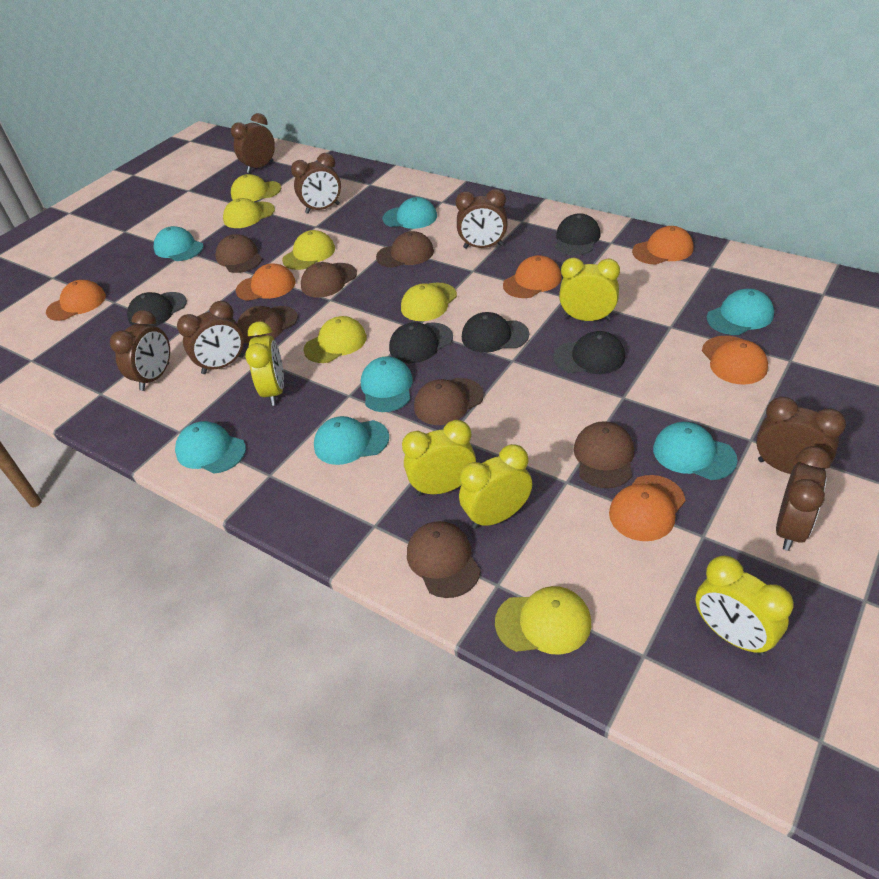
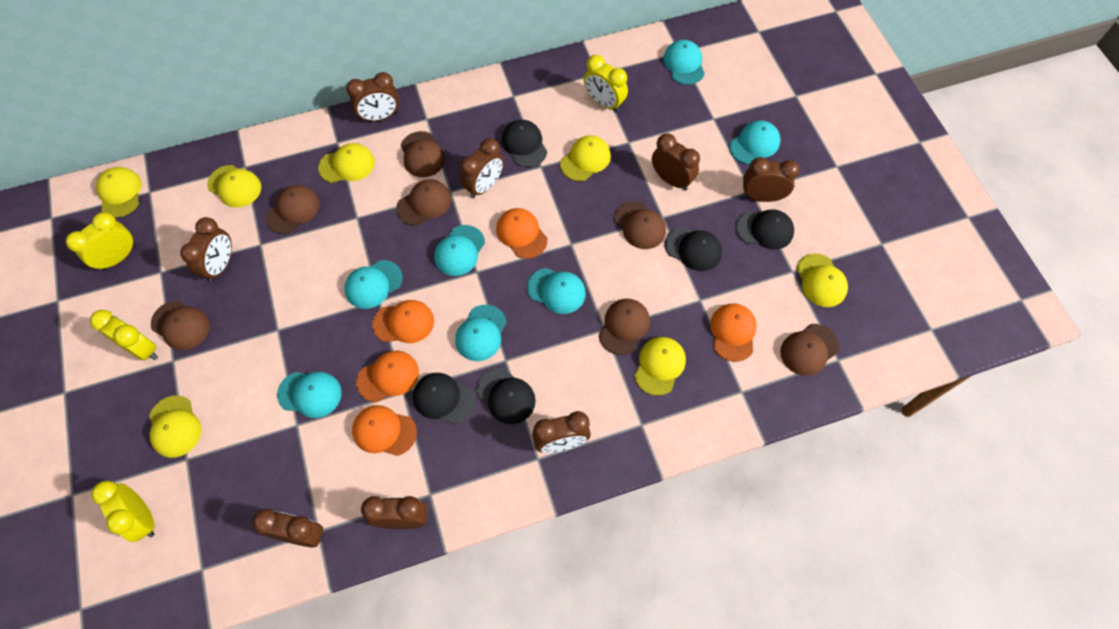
brown clock: [110,310,170,391] [177,301,244,374] [231,113,275,173] [291,153,341,214] [456,189,508,249] [756,397,846,474] [776,446,831,551] = 7 -> [180,217,232,282] [252,508,324,548] [346,72,399,122] [361,496,427,529] [460,138,504,198] [532,411,591,453] [652,133,700,190] [743,157,800,202] = 8
orange cap: [46,280,106,321] [236,263,295,301] [503,255,562,298] [609,475,685,541] [632,226,694,265] [702,336,768,384] = 6 -> [352,405,417,456] [356,351,419,402] [372,300,434,343] [496,208,547,259] [710,304,757,362] = 5
yellow cap: [223,198,275,228] [231,174,281,202] [282,230,335,270] [304,316,367,363] [401,283,457,321] [495,586,591,655] = 6 -> [96,167,142,218] [149,396,201,458] [207,165,261,208] [318,143,375,183] [560,135,611,181] [634,337,686,396] [796,253,848,307] = 7
yellow clock: [245,321,284,406] [402,420,476,496] [459,444,532,529] [559,258,620,321] [695,556,794,656] = 5 -> [66,212,136,271] [90,310,158,361] [91,481,155,542] [584,55,628,112] = 4

